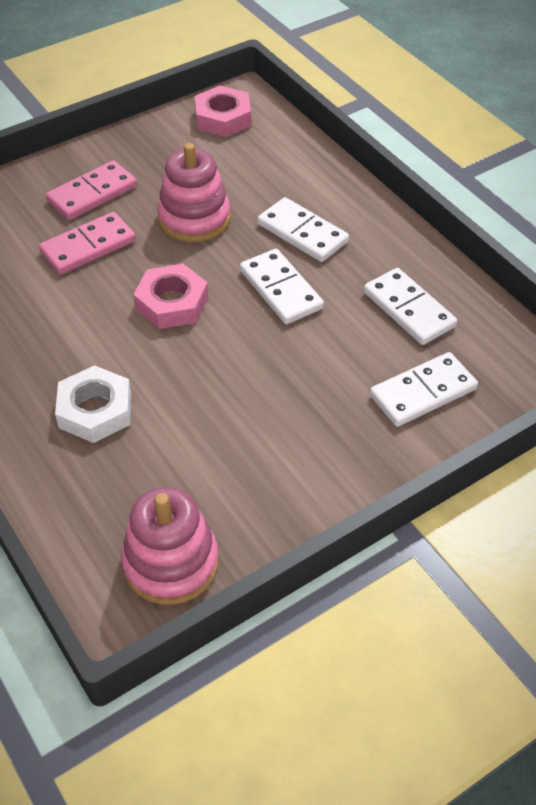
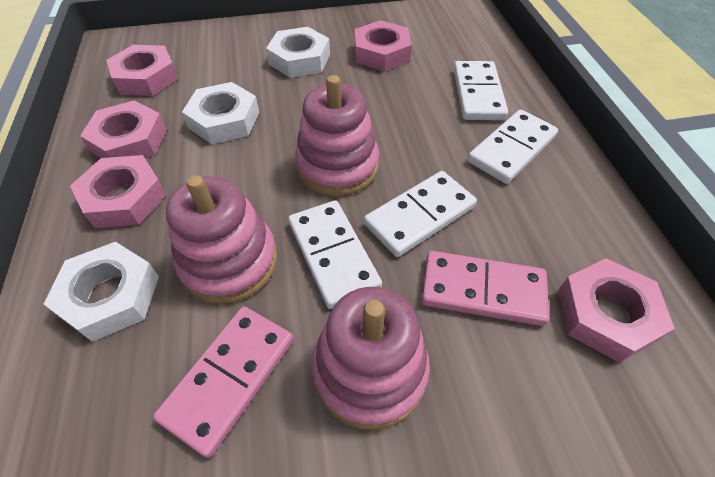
pink nut: [133,264,208,329] [195,85,252,137] = 2 -> [70,155,166,228] [80,100,167,158] [106,45,178,96] [355,20,412,71] [558,258,675,363] = 5
pink stacking toy: [121,487,219,605] [157,143,230,242] = 2 -> [166,175,277,304] [295,75,379,196] [312,287,430,430] = 3
white nut: [55,365,131,443] = 1 -> [44,242,159,342] [182,82,259,144] [266,27,330,78] = 3

